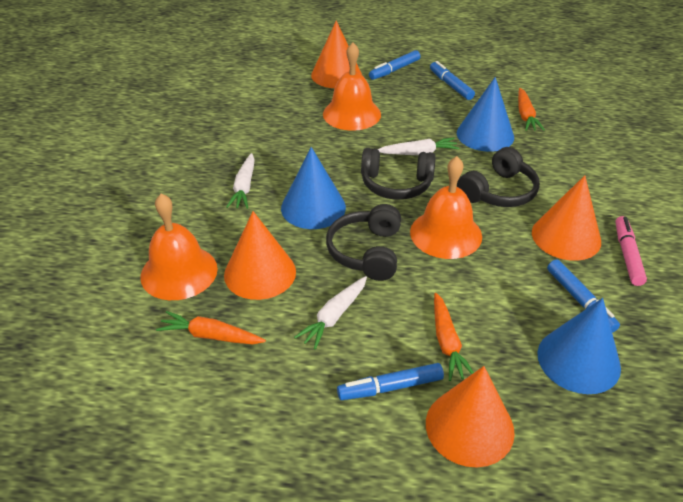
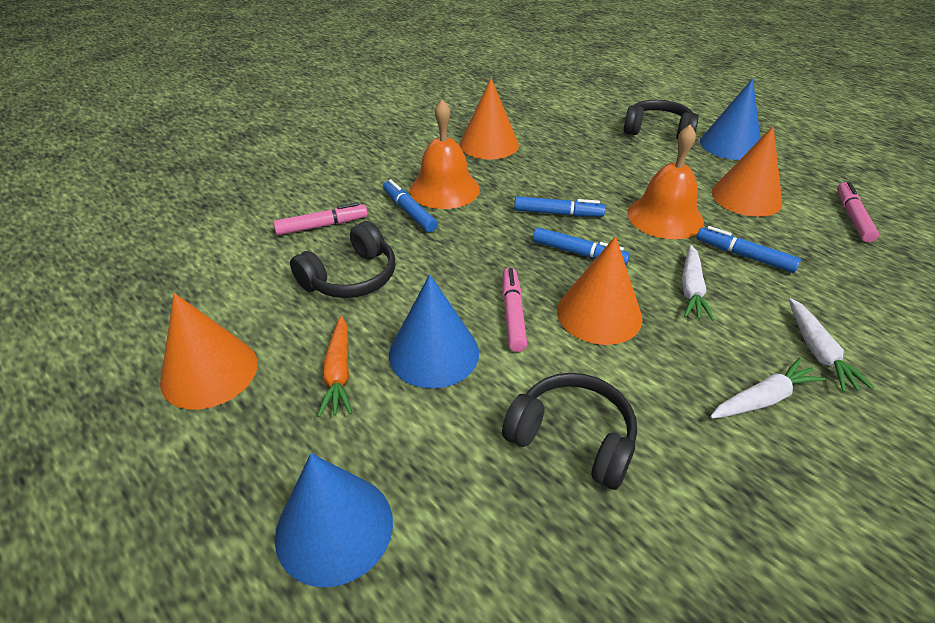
orange bell: [140,194,218,300] [323,42,381,131] [410,156,482,259] = 3 -> [410,100,480,209] [627,124,704,239] = 2
orange carrot: [156,311,266,344] [434,293,474,381] [518,88,545,131] = 3 -> [318,316,352,417] = 1
pink marker: [615,216,647,286] = 1 -> [273,202,368,235] [502,267,527,352] [837,182,879,243] = 3

